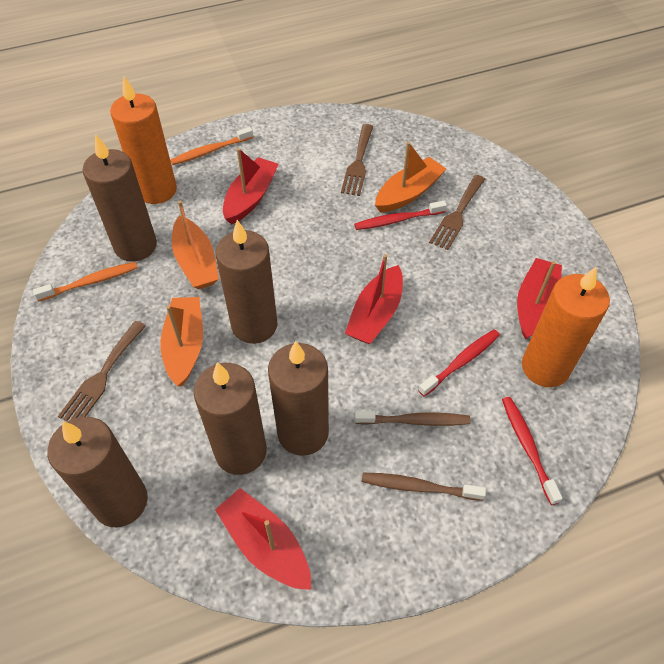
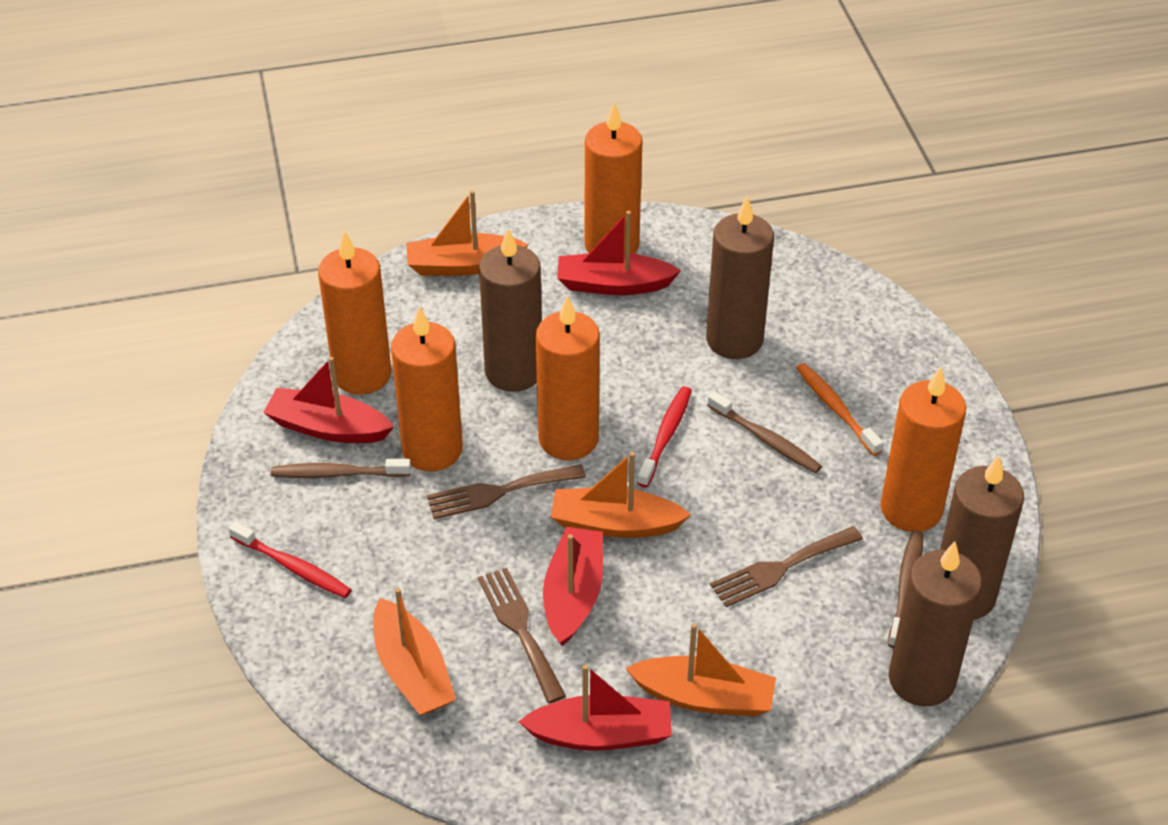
brown candle: [47,417,148,527] [83,134,157,262] [193,362,267,475] [216,220,278,344] [268,341,329,456] = 5 -> [479,228,542,392] [706,196,774,359] [889,541,982,707] [940,455,1024,620] = 4
brown toothbrush: [355,411,471,426] [361,473,486,501] = 2 -> [271,459,411,478] [707,391,822,473] [888,530,924,648] = 3
orange boat: [160,297,203,386] [172,201,219,289] [375,142,446,213] = 3 -> [373,588,456,715] [406,190,529,276] [551,452,691,538] [625,623,776,717] = 4
orange candle: [110,77,177,204] [522,266,610,387] = 2 -> [318,231,391,395] [391,306,463,471] [536,295,600,460] [585,102,642,254] [881,367,966,532] = 5
orange toothbrush: [33,262,138,301] [170,127,253,165] = 2 -> [797,363,883,456] = 1
red toothbrush: [354,201,447,230] [418,329,500,396] [502,397,563,505] = 3 -> [228,522,352,598] [637,386,692,487] = 2

